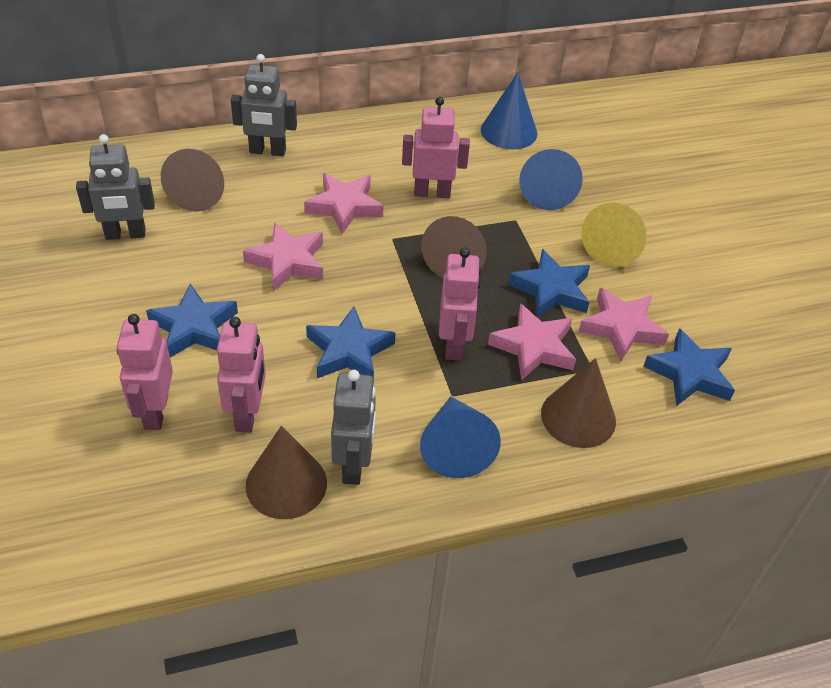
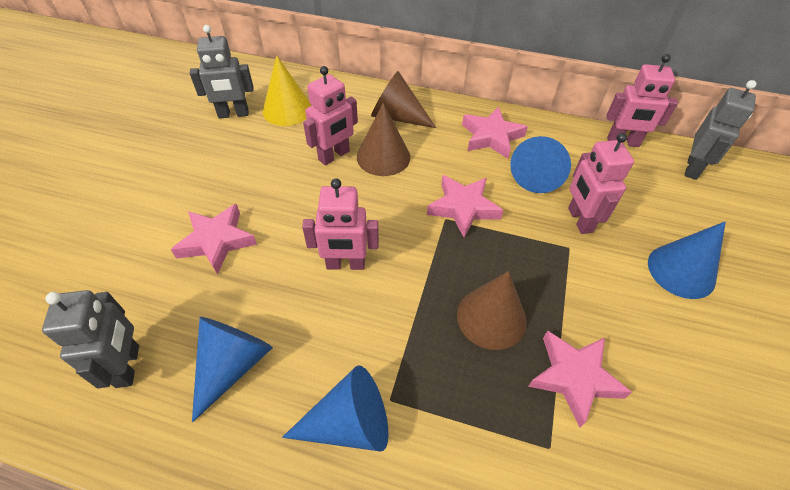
blue cone: [420,396,501,478] [481,72,537,149] [519,149,583,210] = 3 -> [192,317,273,423] [282,365,388,452] [510,136,571,193] [648,222,726,299] = 4
blue star: [146,283,238,357] [306,307,396,380] [508,249,590,318] [643,328,735,406] = 4 -> none = 0
brown cone: [161,149,224,212] [246,426,327,519] [421,216,487,278] [541,358,616,448] = 4 -> [357,103,410,176] [371,71,436,128] [457,271,527,350] = 3

